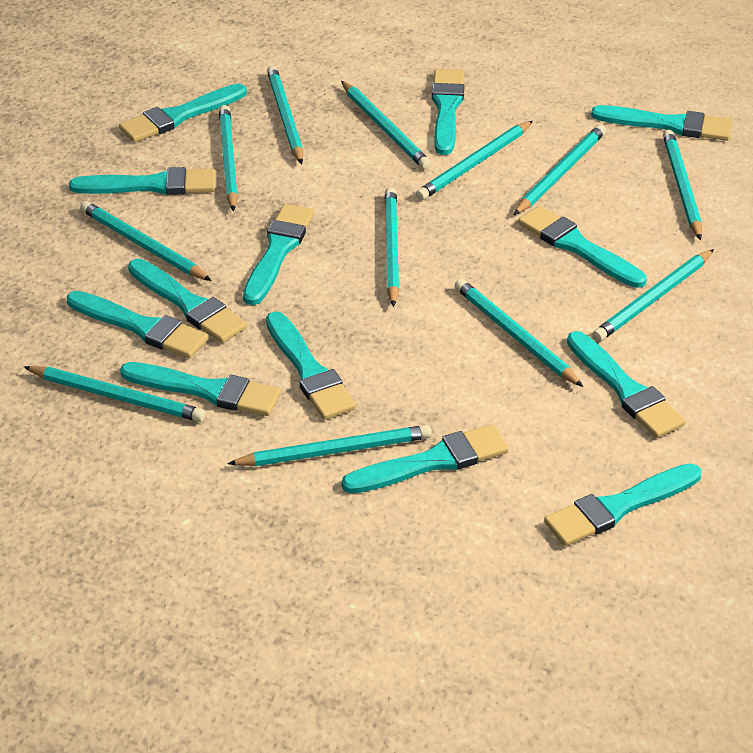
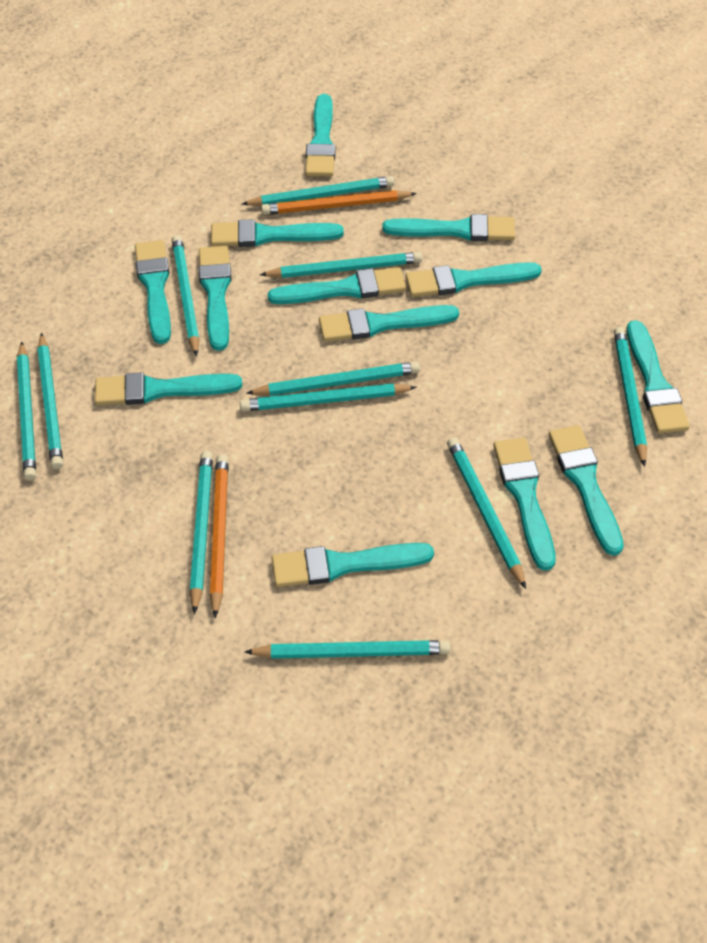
orange pencil: none = 0 -> [210,454,229,618] [261,190,417,215] = 2
turquoise pencil: [24,366,205,422] [80,201,212,281] [219,105,238,211] [227,425,432,466] [267,66,303,164] [341,81,431,169] [385,187,399,307] [416,121,533,200] [455,279,583,387] [514,125,606,215] [593,249,714,342] [663,130,702,240] = 12 -> [17,342,36,481] [38,333,63,469] [172,235,200,357] [190,451,213,614] [240,384,417,412] [242,176,395,206] [245,640,450,659] [246,362,420,396] [260,252,422,278] [447,437,526,589] [614,327,647,467] = 11

